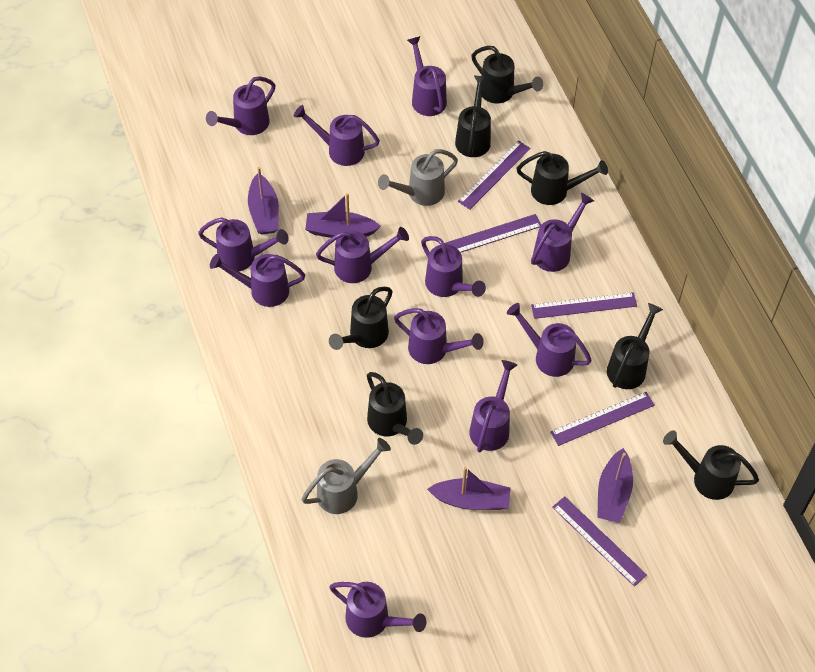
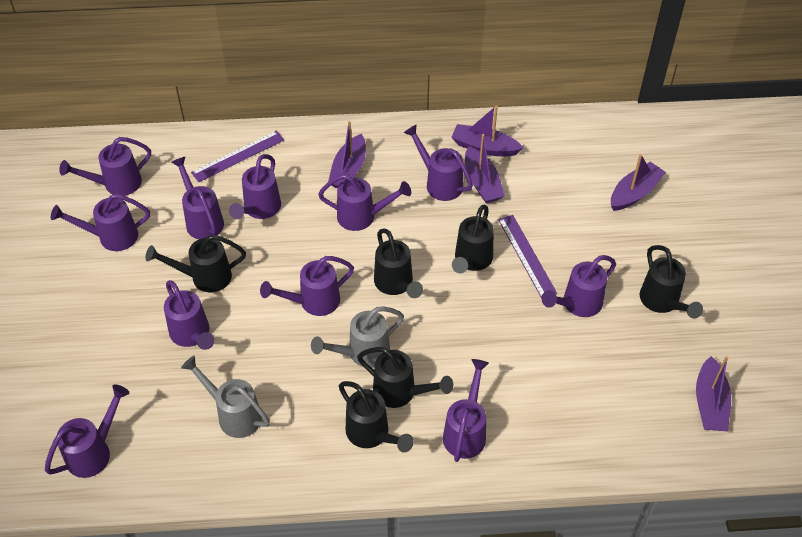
black watering can: [329,287,393,350] [367,372,423,445] [455,75,491,157] [471,46,543,104] [516,151,608,205] [607,303,663,389] [663,430,759,500] = 7 -> [145,235,246,293] [339,381,414,452] [357,347,453,408] [374,228,423,298] [452,205,494,274] [640,245,703,319] = 6
purple boat: [248,167,279,235] [305,193,381,238] [427,467,511,510] [597,448,633,523] = 4 -> [328,121,366,188] [451,105,523,157] [465,134,505,203] [611,154,666,211] [696,356,731,431] = 5
purple ruler: [445,214,541,253] [458,141,530,210] [531,292,637,319] [550,392,655,446] [552,496,647,587] = 5 -> [191,131,284,182] [498,215,557,298] = 2
purple watering can: [198,217,289,271] [206,76,275,135] [210,254,305,307] [294,105,380,166] [316,227,409,283] [329,582,426,638] [394,308,484,364] [407,36,447,116] [421,236,486,297] [469,360,517,452] [507,303,592,377] [531,193,594,272] = 12 -> [45,384,129,478] [51,194,150,251] [59,137,151,196] [164,280,214,350] [171,156,224,239] [229,154,281,219] [260,256,354,316] [318,174,411,231] [404,124,473,201] [443,359,489,462] [542,255,616,317] = 11

